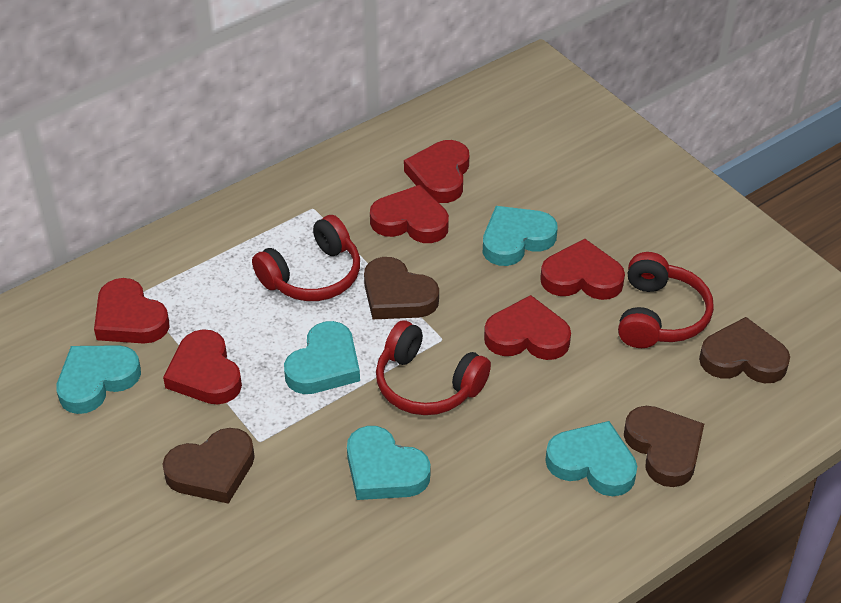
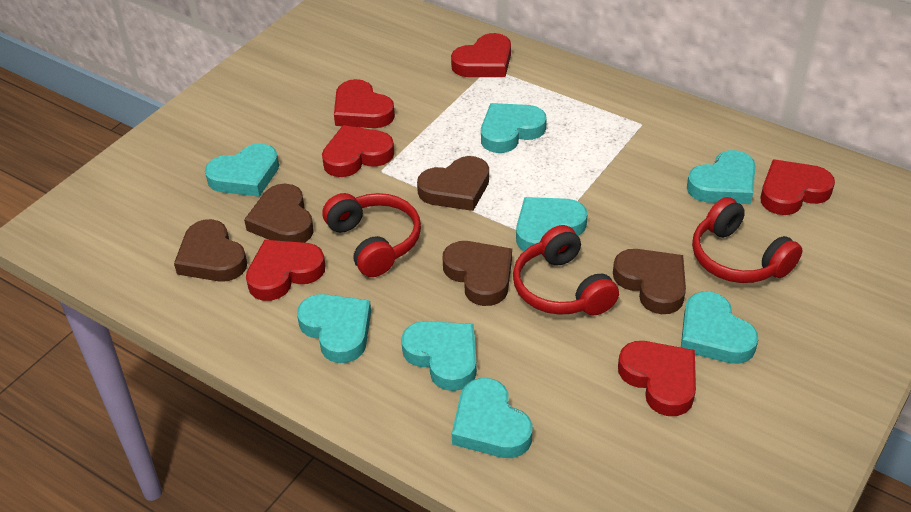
brown heart: [162,428,255,504] [364,257,439,319] [624,406,704,487] [699,317,790,383] = 4 -> [174,219,247,282] [244,184,314,243] [417,156,489,211] [443,241,512,306] [613,249,686,314] = 5
turquoise heart: [56,345,141,414] [284,321,360,394] [347,426,431,500] [483,206,558,266] [545,421,637,496] = 5 -> [205,143,279,197] [297,294,371,363] [401,321,477,391] [452,378,533,458] [481,103,547,153] [516,197,588,251] [681,291,758,364] [687,150,756,204] = 8

